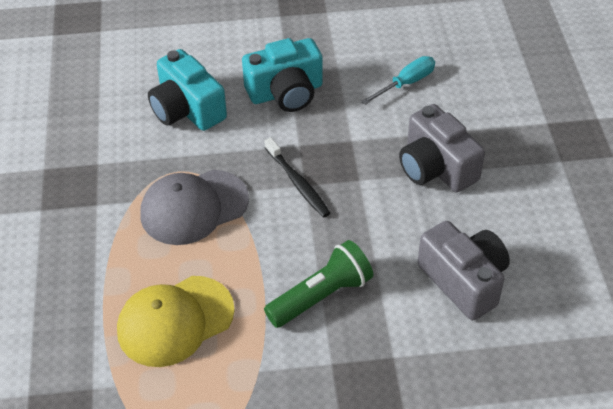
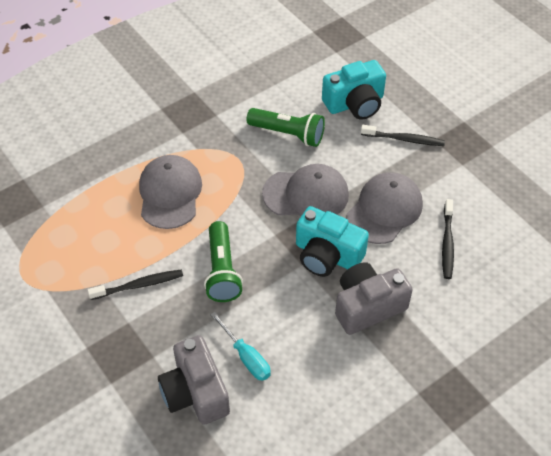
black toothbrush: [265,137,330,218] = 1 -> [88,269,183,300] [361,125,445,146] [442,199,454,279] = 3
green flashlight: [264,240,373,328] = 1 -> [204,221,243,302] [246,108,325,147] = 2
grey cap: [141,170,249,245] = 1 -> [139,155,202,229] [262,164,349,216] [346,172,423,244] = 3
yellow cap: [117,276,235,367] = 1 -> none = 0

